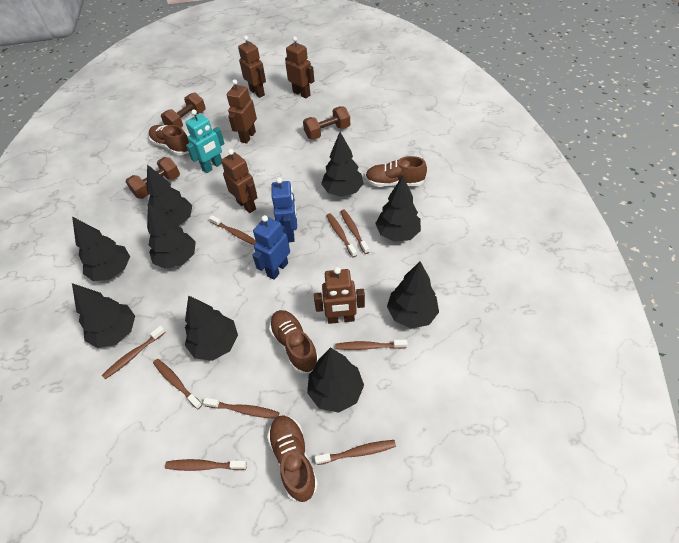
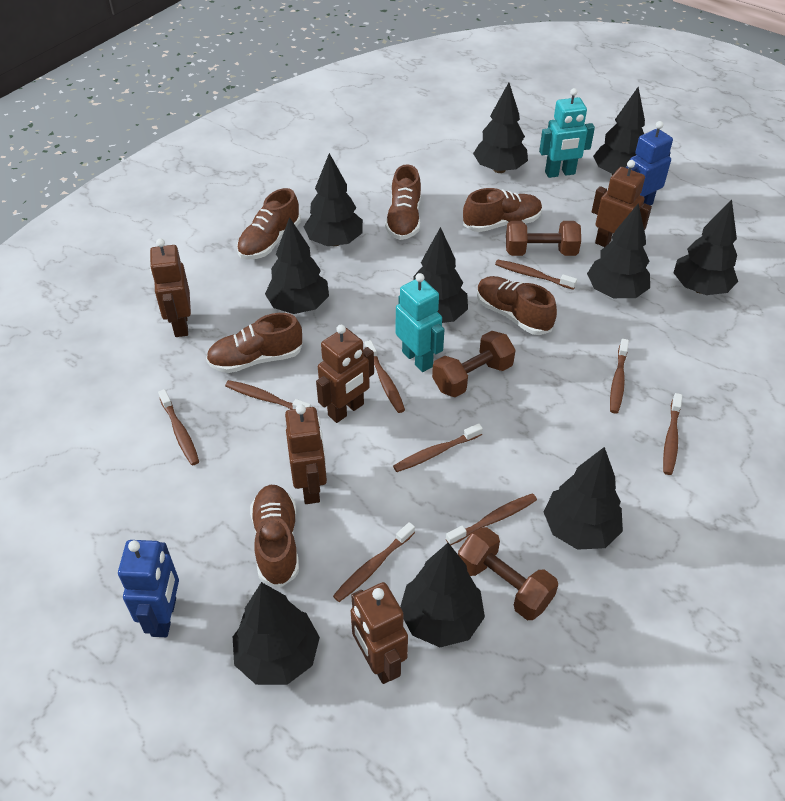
black tree: [72,217,130,281] [72,283,135,348] [147,164,192,226] [147,204,196,269] [185,295,238,361] [307,347,364,413] [321,132,364,197] [375,176,421,242] [387,262,439,329] = 9 -> [233,582,320,685] [265,217,329,314] [304,153,363,246] [400,543,485,647] [414,227,468,323] [473,82,528,173] [544,447,623,550] [587,203,650,298] [593,87,645,175] [673,200,738,295] = 10
brown shoe: [149,125,189,155] [267,415,318,502] [269,310,319,374] [365,156,427,187] = 4 -> [206,313,303,373] [237,188,301,260] [250,485,299,588] [385,164,421,240] [463,188,542,232] [477,276,557,335] = 6
turquoise robot: [185,110,225,173] = 1 -> [396,273,444,372] [539,88,595,178] = 2

